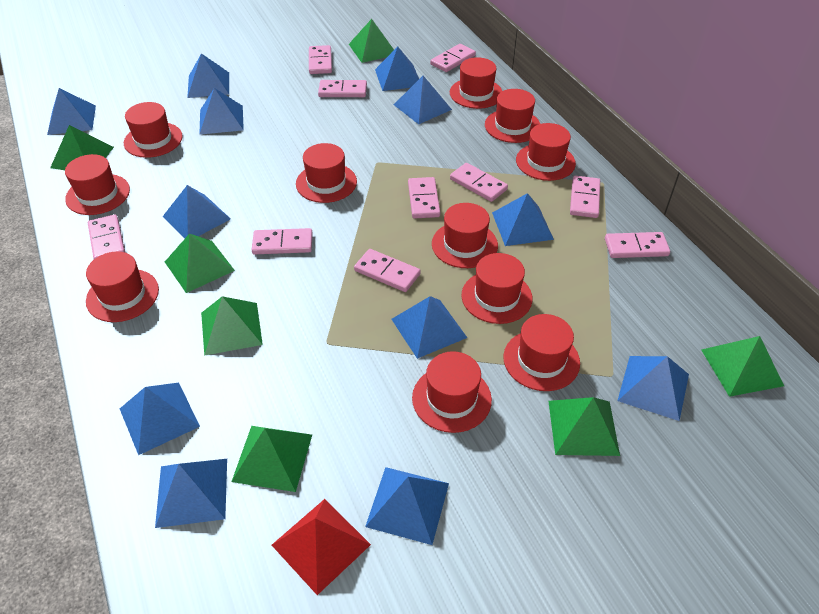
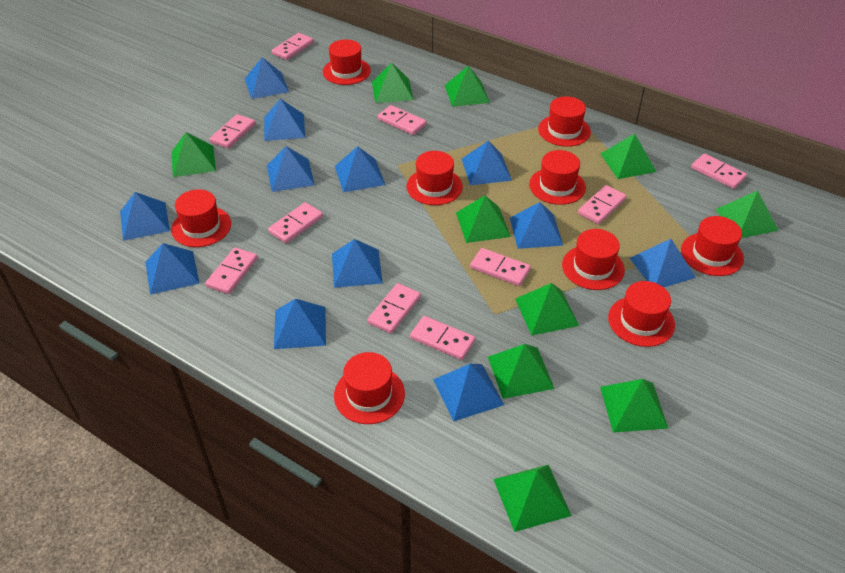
green pyramid: [50,125,114,170] [165,234,235,293] [201,296,263,356] [231,426,312,492] [349,19,394,63] [548,397,620,456] [701,336,784,397] = 7 -> [172,132,216,177] [372,62,414,103] [445,66,490,107] [456,195,511,243] [488,344,555,399] [494,465,572,532] [515,283,579,336] [600,379,668,433] [601,134,656,179] [715,190,779,238] = 10
red hat: [65,154,130,215] [86,251,159,322] [124,102,183,158] [296,143,357,203] [412,351,492,433] [432,203,498,268] [450,57,502,109] [461,253,532,324] [485,89,540,143] [503,314,580,391] [516,123,576,181] = 11 -> [171,189,231,247] [323,39,371,85] [334,352,405,424] [407,151,463,205] [529,150,586,205] [538,96,591,147] [562,229,625,290] [608,281,675,347] [681,216,744,276] = 9
red pyramid: [272,499,371,595] = 1 -> none = 0

